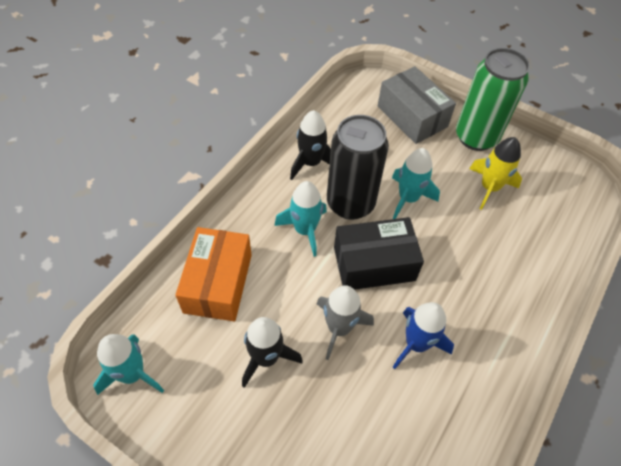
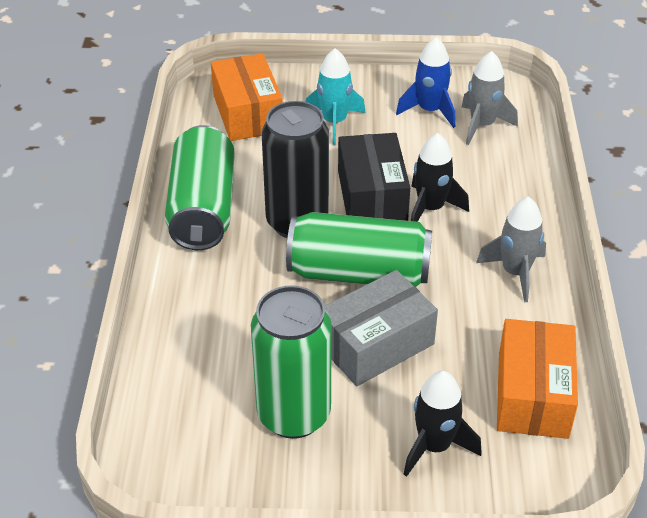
green can: [456,48,530,151] = 1 -> [165,125,235,250] [251,285,332,439] [286,212,432,287] = 3
grey rocket: [317,285,374,360] = 1 -> [462,51,518,145] [476,196,546,302] = 2
orange box: [175,227,252,321] = 1 -> [211,53,283,141] [497,319,578,439] = 2
turquoise rocket: [93,334,164,395] [274,181,327,257] [392,148,440,219] = 3 -> [305,48,365,145] = 1
yellow rocket: [469,137,522,210] = 1 -> none = 0

